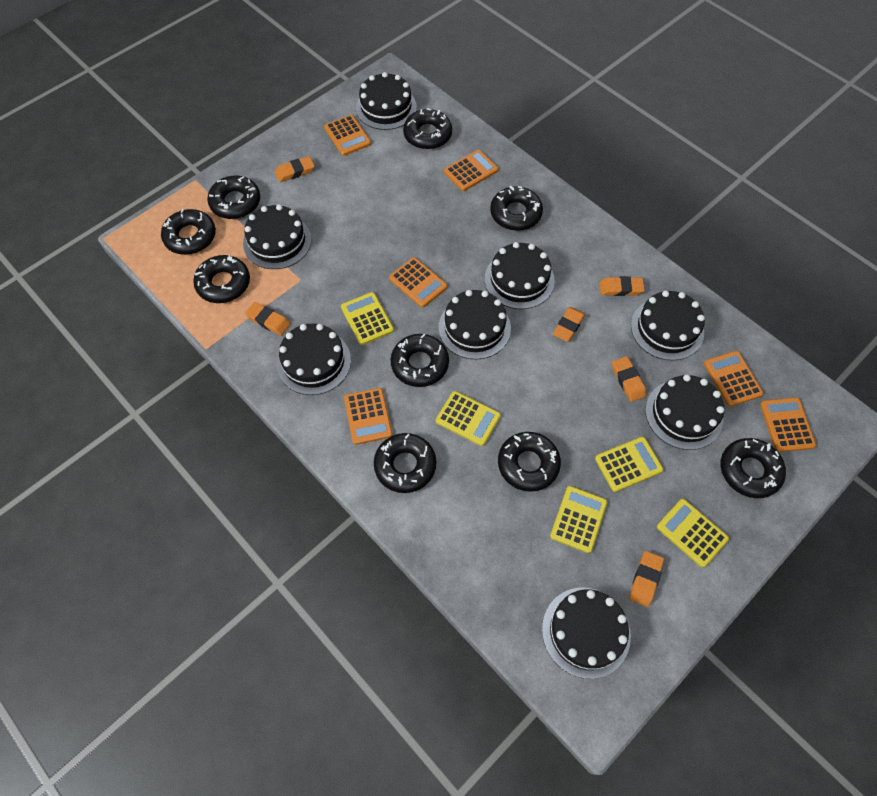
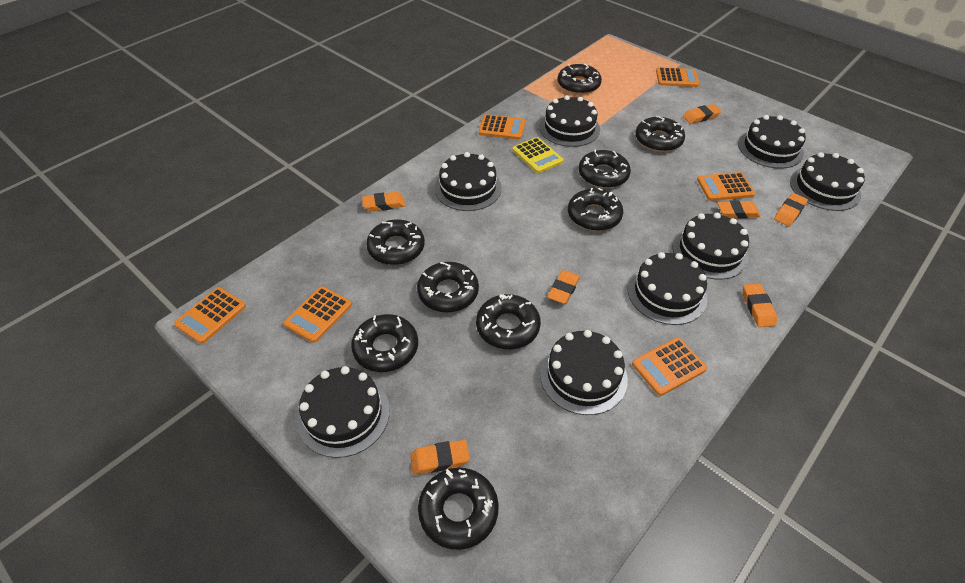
orange eraser: [245,302,291,336] [275,156,315,182] [553,307,585,342] [599,276,645,296] [612,356,646,402] [629,551,664,607] = 6 -> [362,192,405,212] [410,440,470,475] [547,270,580,304] [683,104,721,124] [717,200,761,219] [743,283,777,327] [774,193,808,226] = 7
yellow calculator: [341,292,394,345] [436,391,501,446] [550,486,607,553] [595,437,663,492] [657,499,729,568] = 5 -> [512,137,564,173] = 1

